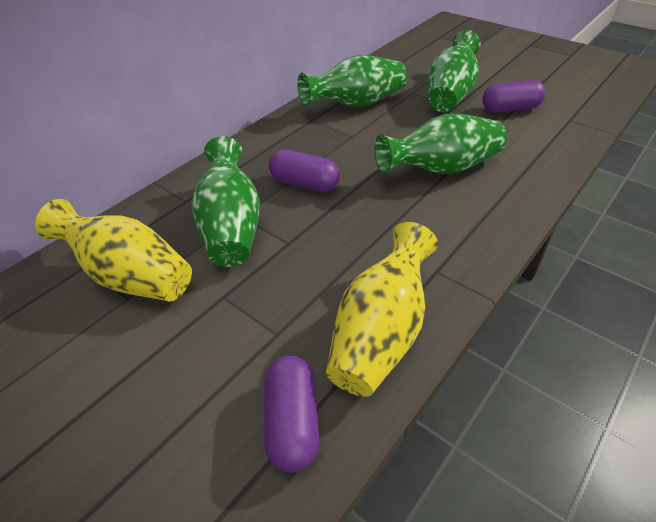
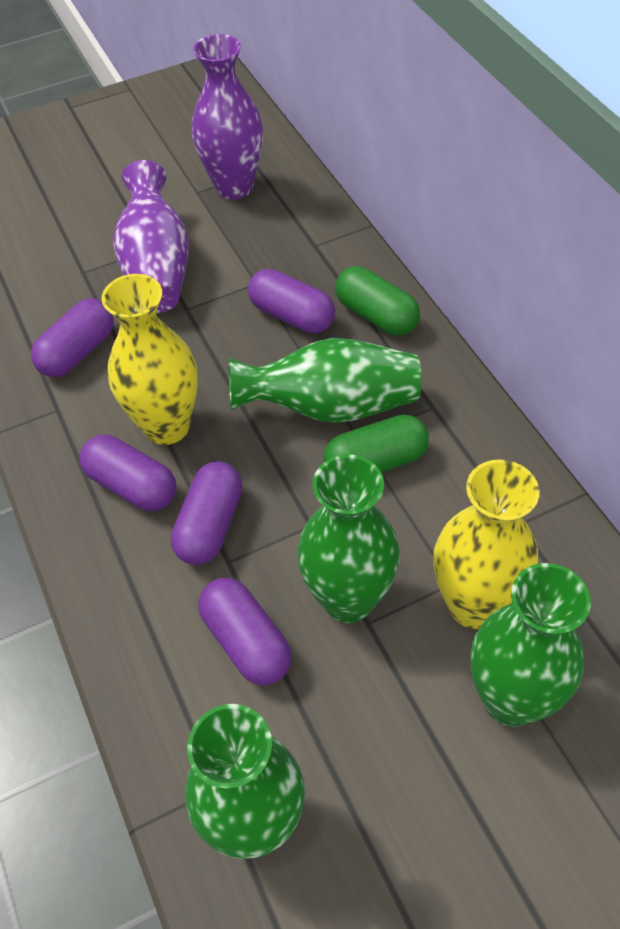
green capsule: none = 0 -> [323,415,429,472] [335,266,420,336] = 2
purple capsule: [264,356,319,473] [269,149,339,192] [482,80,546,113] = 3 -> [31,298,114,377] [80,435,176,511] [171,461,242,565] [198,578,292,685] [248,269,335,333] = 5
purple vase: none = 0 -> [113,160,189,313] [192,34,263,200] = 2

